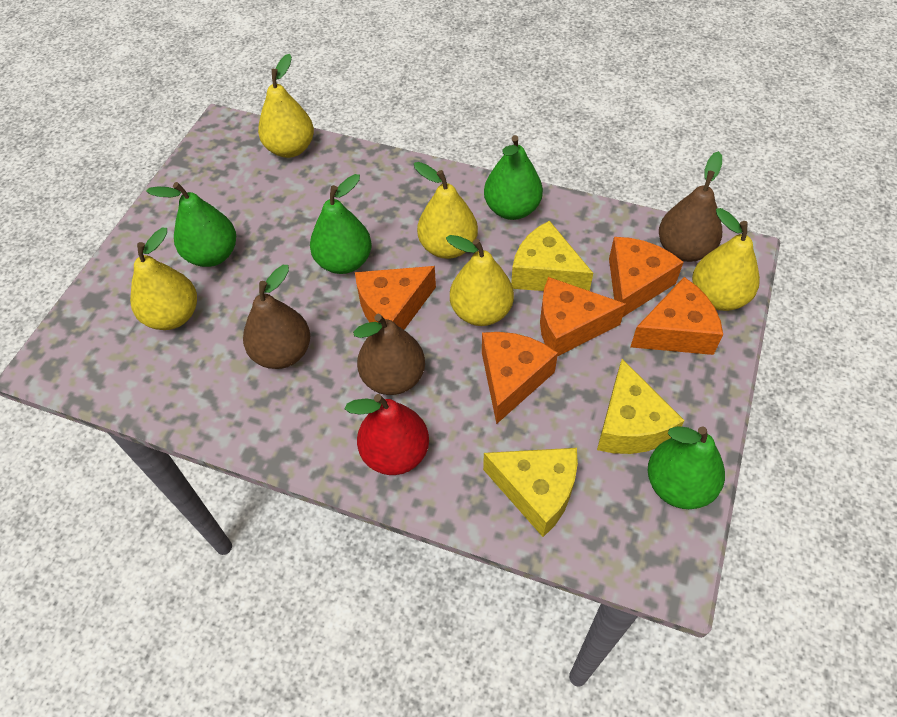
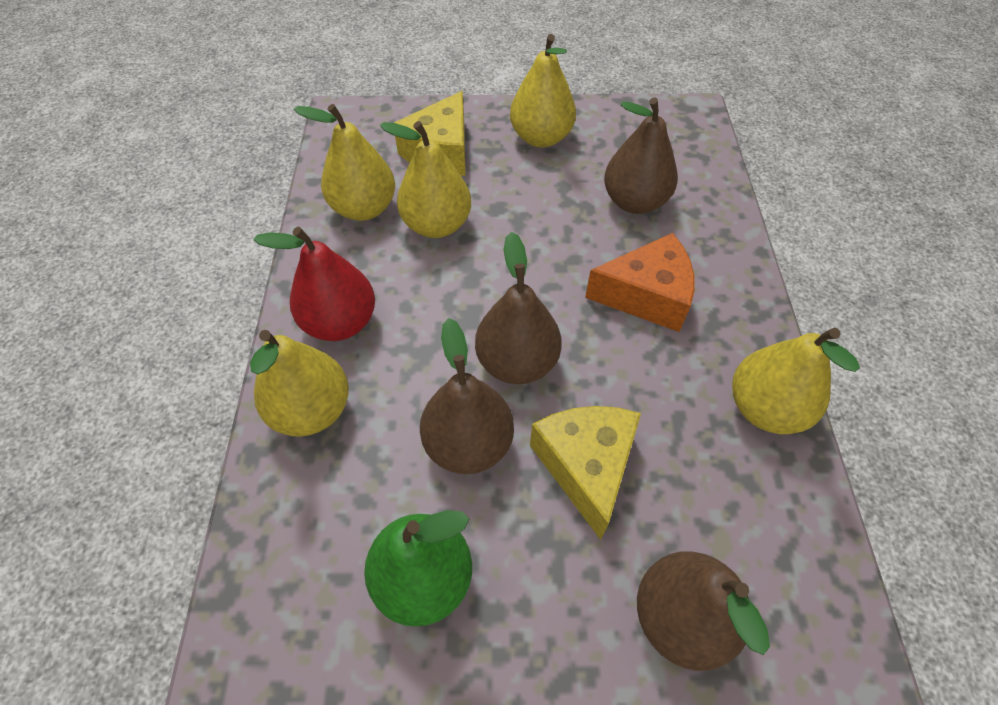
brown pear: [243,265,310,369] [353,314,425,395] [659,151,722,262] = 3 -> [420,318,514,474] [475,232,562,384] [604,97,678,214] [637,552,770,671] = 4
green pear: [146,182,236,267] [310,174,372,274] [484,135,543,220] [648,426,725,509] = 4 -> [364,510,472,627] = 1
orange cheese: [355,266,436,330] [482,332,558,424] [540,277,626,357] [609,237,684,317] [630,277,723,355] = 5 -> [585,233,695,332] = 1
yellow cheese: [483,448,578,537] [511,220,593,291] [597,359,685,454] = 3 -> [394,91,465,176] [530,406,641,540] = 2

